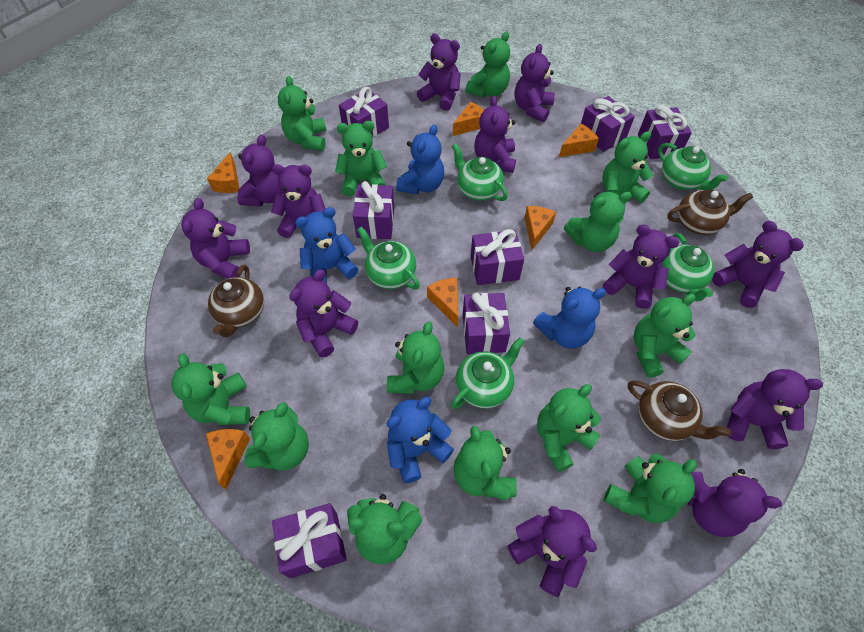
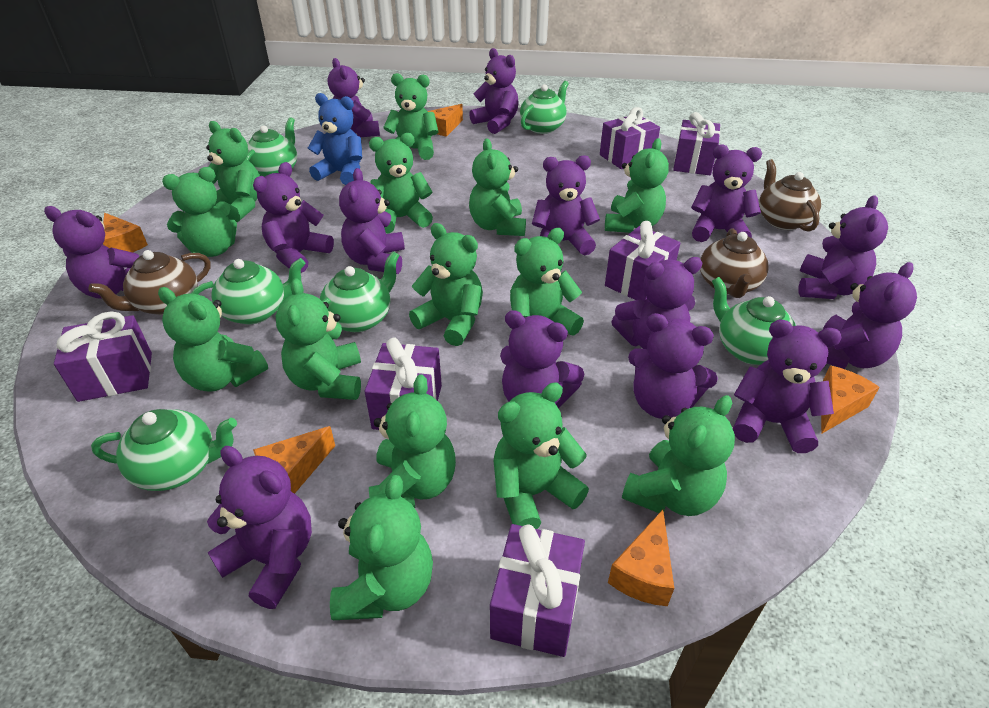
blue teddy bear: [295,207,359,284] [387,397,454,483] [396,124,444,195] [533,287,606,349] = 4 -> [308,93,362,185] = 1
green teapot: [357,226,420,289] [451,337,525,409] [452,144,508,201] [658,143,728,190] [662,233,714,301] = 5 -> [91,409,237,491] [191,258,305,324] [246,117,297,177] [320,251,400,332] [520,81,569,134] [712,277,796,365] = 6
green teddy bear: [171,353,250,425] [244,402,309,471] [278,76,326,151] [335,121,387,196] [347,494,422,564] [387,321,444,394] [454,426,517,501] [466,31,510,98] [537,384,601,472] [564,192,632,252] [602,131,653,204] [604,454,697,523] [634,294,696,378] = 13 -> [158,287,268,392] [162,167,239,257] [206,121,260,222] [276,278,361,400] [330,475,433,620] [369,133,433,234] [369,374,456,508] [383,73,438,160] [409,223,483,346] [469,138,526,236] [493,382,589,529] [510,228,584,336] [605,138,669,233] [622,395,735,516] = 14
orange cheese: [206,429,250,489] [207,152,239,193] [427,278,458,327] [453,102,484,136] [524,206,556,250] [559,124,599,157] = 6 -> [103,212,148,252] [253,426,335,494] [428,104,463,137] [608,510,674,606] [821,365,880,434] = 5
purple gift: [272,503,347,578] [339,87,389,137] [353,181,394,239] [463,293,510,354] [470,229,524,285] [581,96,635,152] [638,105,692,159] = 7 -> [54,311,152,402] [364,338,442,430] [490,524,585,657] [600,107,660,169] [605,221,680,301] [673,112,720,175] = 6
purple teddy bear: [182,198,250,278] [237,134,283,206] [271,164,325,238] [289,269,358,358] [417,33,461,111] [474,96,516,173] [507,506,597,597] [515,44,555,122] [603,224,680,309] [688,469,782,537] [712,221,804,308] [727,369,823,449] = 12 -> [44,206,139,299] [207,446,312,609] [253,162,334,273] [328,58,380,137] [339,168,405,274] [469,48,518,134] [500,310,585,408] [532,155,600,255] [611,257,702,349] [628,313,718,419] [691,144,762,242] [733,319,842,453] [798,195,888,299] [823,262,917,369] = 14

